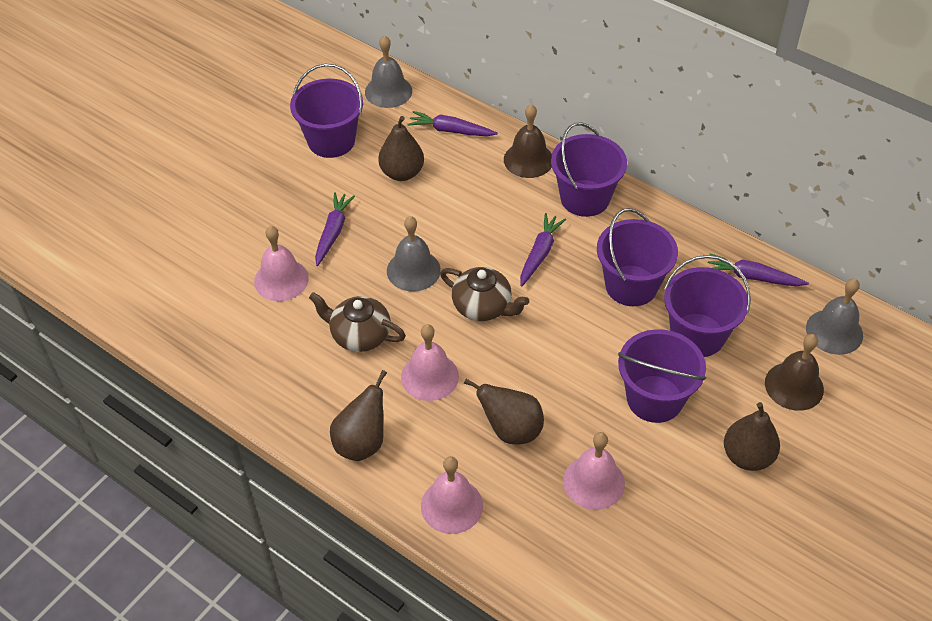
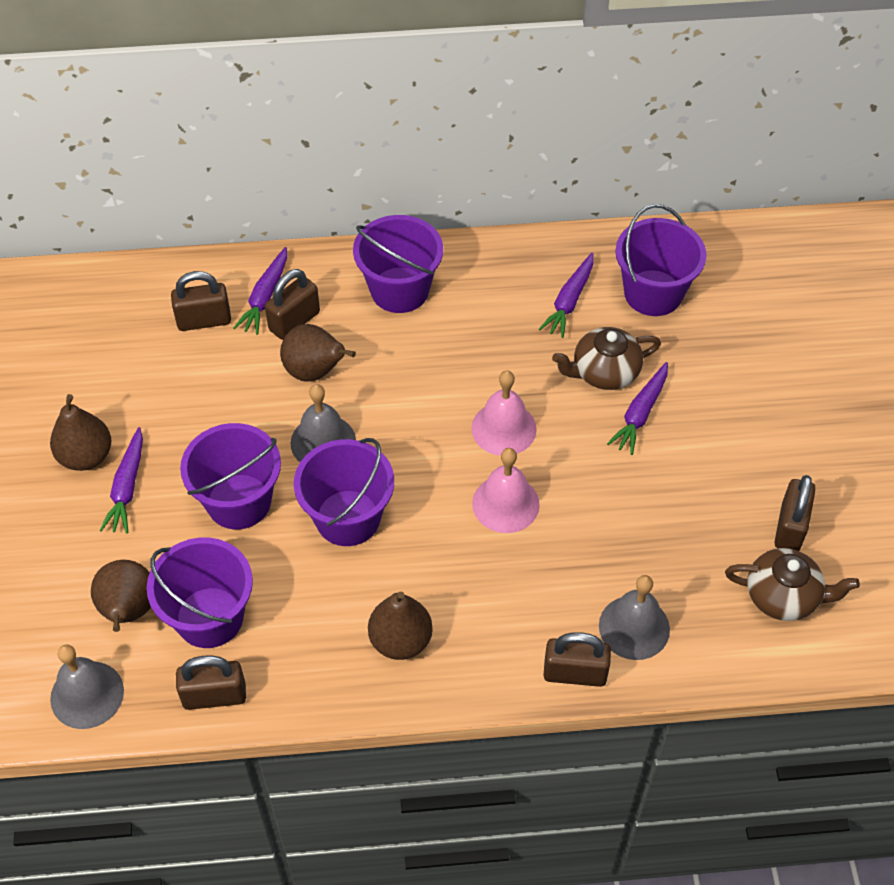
brown bell: [504,104,552,178] [765,334,824,411] = 2 -> none = 0
brown padlock: none = 0 -> [171,271,231,331] [176,656,246,710] [265,269,320,340] [543,632,611,687] [775,475,816,551] = 5
pink bell: [254,226,309,301] [401,324,459,401] [421,456,483,534] [563,432,625,510] = 4 -> [471,371,537,456] [472,448,540,533] = 2

